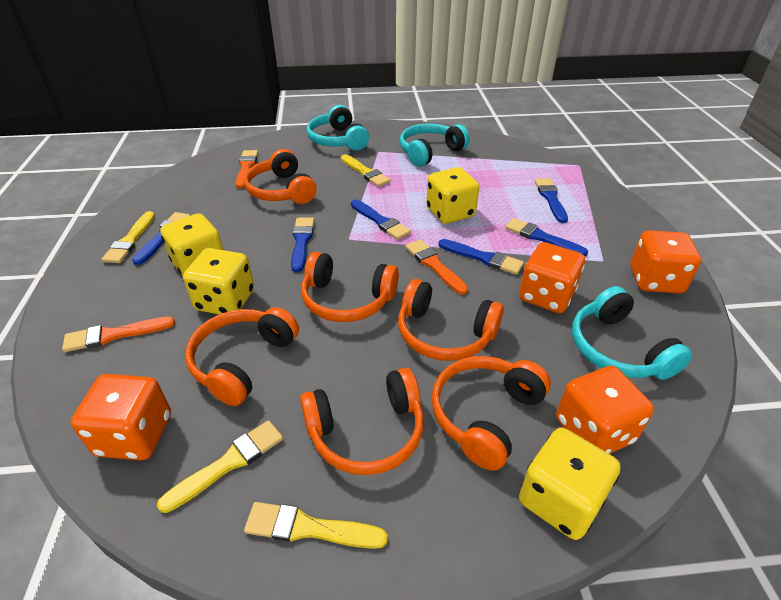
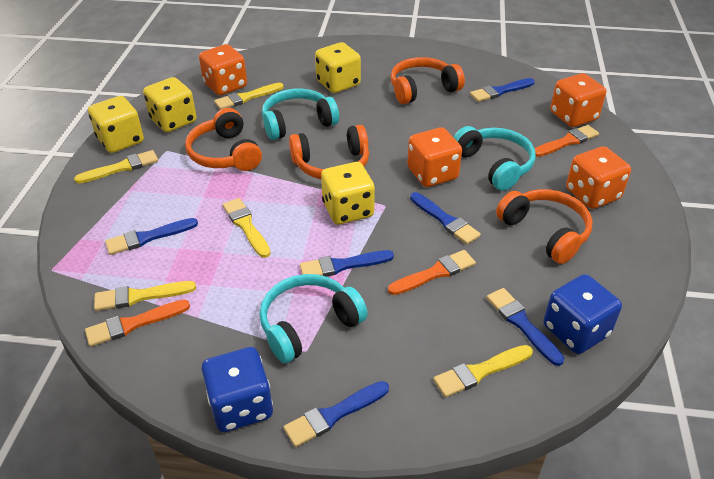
blue dice: none = 0 -> [201,347,273,432] [543,274,622,354] = 2
orange headphones: [185,307,299,406] [244,149,317,204] [300,368,424,475] [301,252,399,322] [398,279,504,361] [431,356,551,471] = 6 -> [185,108,262,171] [289,125,369,179] [391,57,465,104] [496,189,593,264] = 4
yellow brush: [102,211,155,263] [157,420,283,513] [244,502,388,549] [341,154,391,187] = 4 -> [74,150,158,184] [94,281,196,311] [214,83,283,110] [223,198,271,258] [433,345,533,397] = 5

